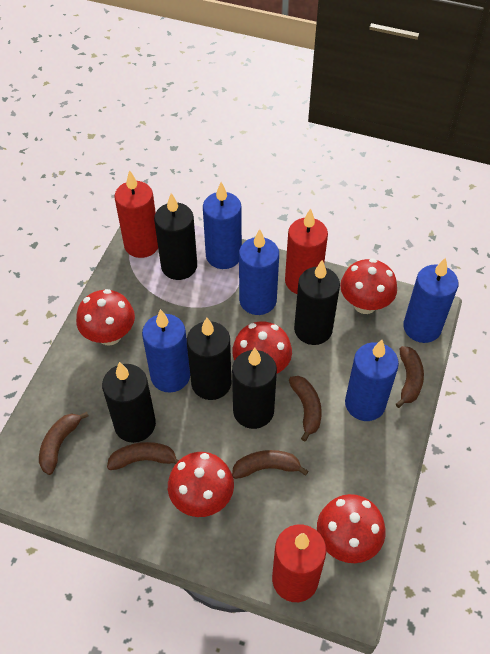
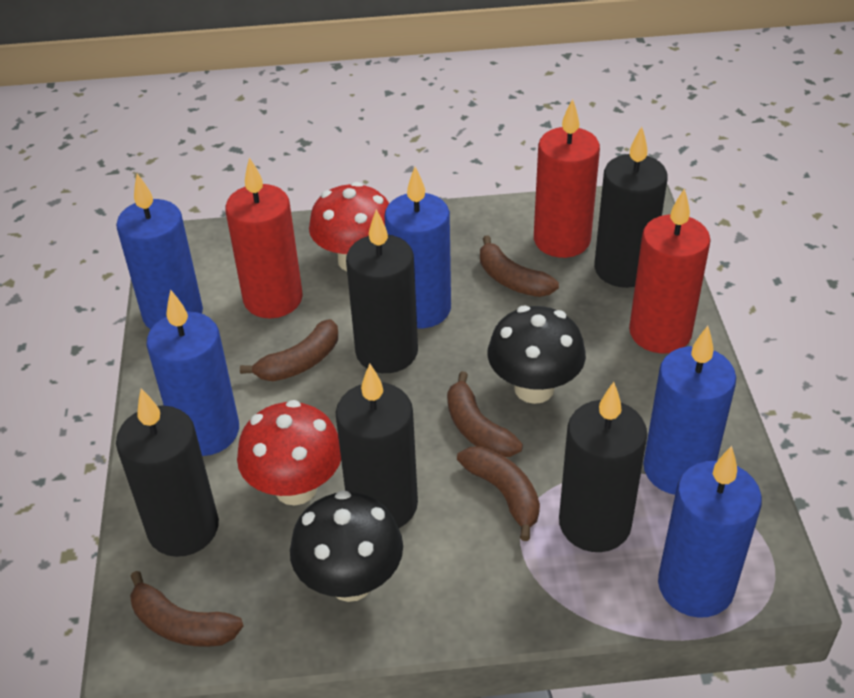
black mushroom: none = 0 -> [290,490,403,602] [487,305,586,404] = 2
red mushroom: [76,289,135,346] [168,452,234,517] [232,322,292,373] [317,494,386,563] [340,258,397,314] = 5 -> [237,400,341,505] [309,182,389,271] = 2

